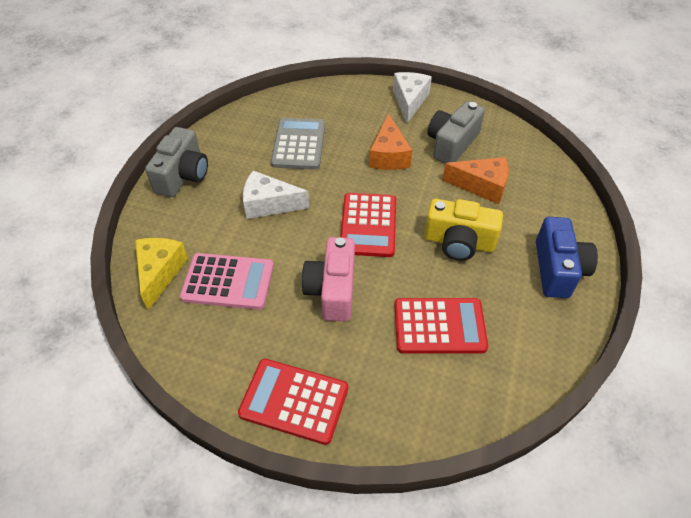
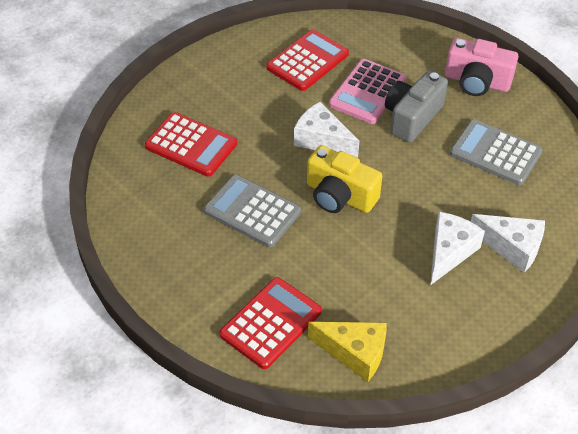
blue camera: [536,217,598,298] = 1 -> none = 0
grey calculator: [271,118,325,170] = 1 -> [204,174,301,247] [450,119,543,185] = 2
grey camera: [145,127,208,197] [427,101,485,163] = 2 -> [385,71,448,143] = 1
orange cheese: [369,113,412,170] [442,157,509,204] = 2 -> none = 0
white cheese: [243,170,309,219] [393,72,432,124] = 2 -> [294,102,359,158] [430,212,485,285] [471,214,545,273] = 3

